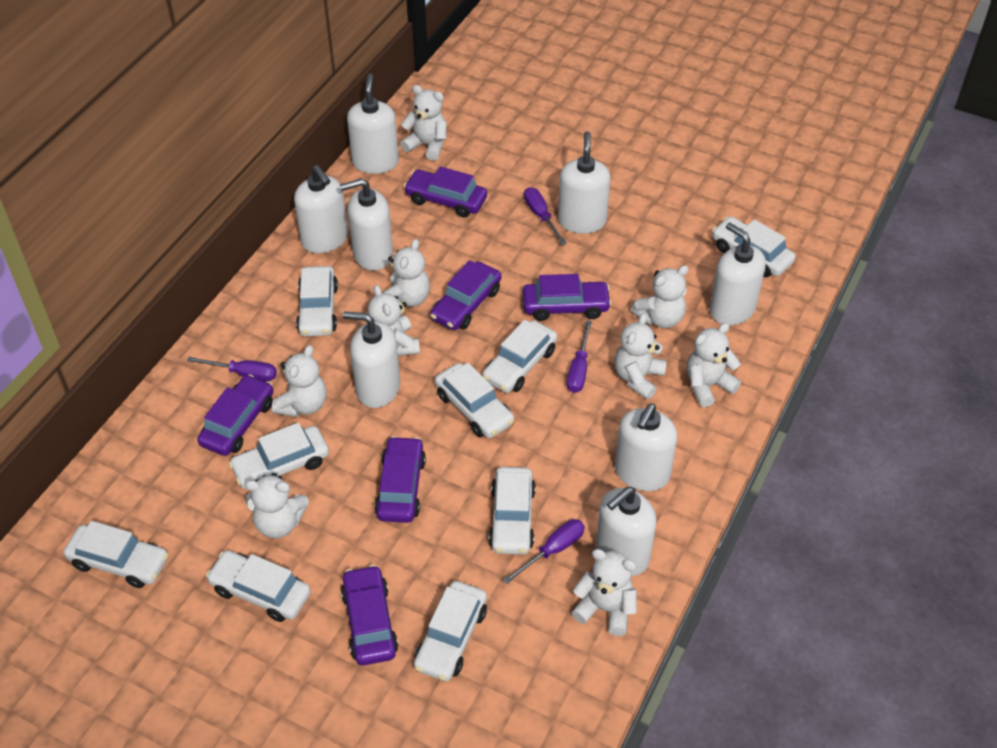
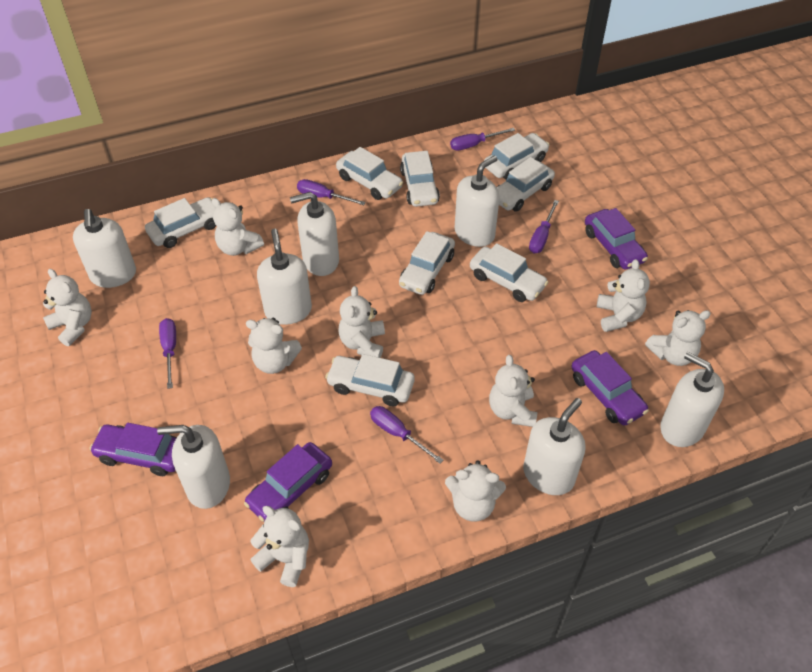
purple car: [197,374,273,456] [341,565,398,666] [375,436,426,523] [404,166,487,218] [430,260,501,330] [523,274,612,321] = 6 -> [89,423,176,476] [244,442,332,522] [571,350,649,426] [585,208,648,270] = 4
purple screwdriver: [187,357,277,382] [503,519,585,584] [524,187,567,245] [567,321,592,393] = 4 -> [159,318,176,389] [297,179,366,205] [370,406,443,464] [450,128,515,150] [529,200,559,253] = 5
white car: [64,521,169,588] [206,550,311,622] [228,423,329,489] [296,266,338,336] [414,581,487,682] [435,363,514,438] [482,320,557,393] [489,467,536,555] [712,216,795,277] = 9 -> [145,197,216,248] [325,354,415,406] [336,147,403,200] [399,231,455,295] [400,151,440,207] [470,243,549,302] [484,133,549,180] [496,157,555,212] = 8
white soap dispenser: [294,165,348,253] [340,178,393,271] [343,311,400,408] [347,73,399,174] [558,131,610,234] [596,487,656,576] [615,404,677,491] [709,222,766,325] = 8 -> [73,209,136,288] [157,425,230,509] [257,228,312,325] [290,192,339,276] [454,156,499,247] [523,398,586,495] [660,352,724,447] = 7

